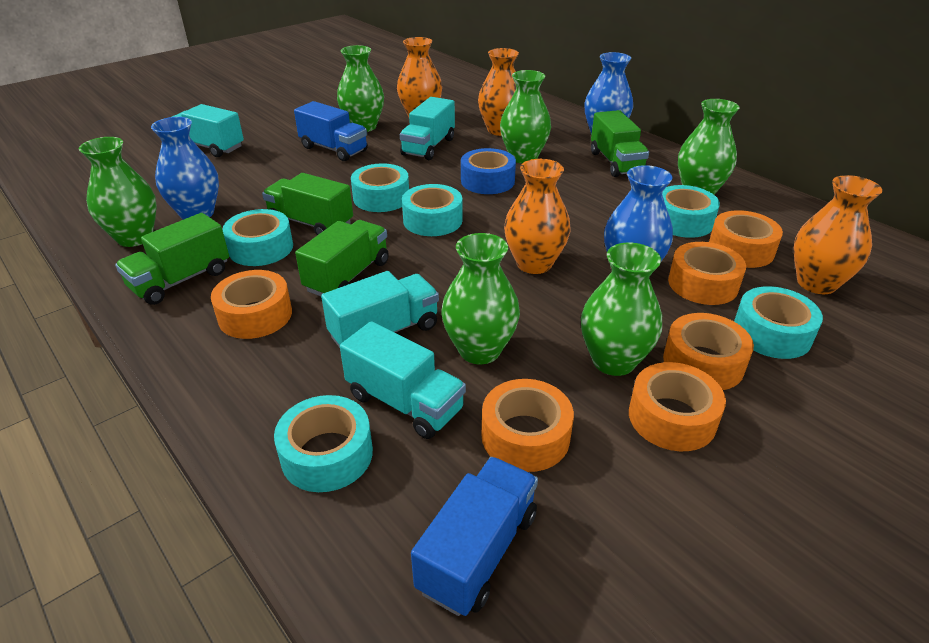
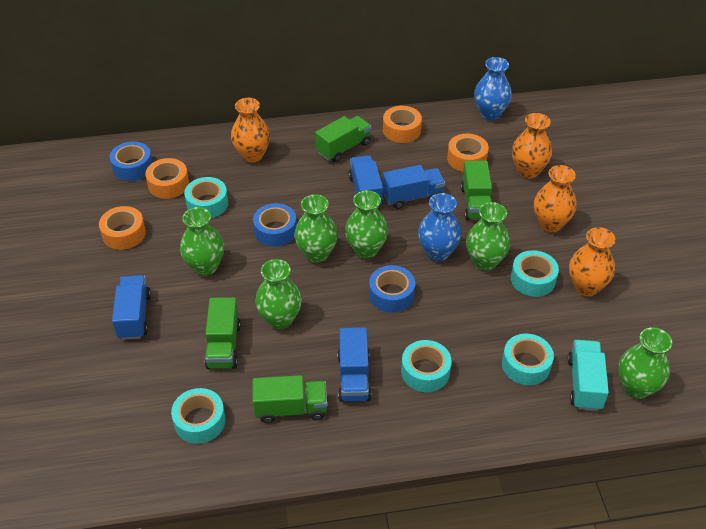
blue tape: [461,148,516,194] = 1 -> [110,142,153,181] [253,203,297,247] [369,265,415,313] = 3
blue truck: [294,101,368,161] [411,457,538,616] = 2 -> [112,275,151,340] [337,327,371,402] [348,155,383,208] [382,165,445,209] = 4
blue vase: [151,117,219,220] [584,52,633,134] [604,165,673,261] = 3 -> [418,193,462,261] [474,57,512,120] = 2
orange tape: [211,270,292,339] [482,379,574,472] [629,362,726,451] [663,313,754,390] [668,242,746,305] [709,210,783,268] = 6 -> [99,206,146,250] [145,158,189,199] [383,106,422,143] [447,134,489,172] = 4
turquoise tape: [222,209,293,266] [274,395,373,492] [351,163,409,212] [402,184,462,236] [662,185,720,238] [734,286,823,359] = 6 -> [171,388,226,444] [184,177,228,218] [401,340,452,392] [502,334,554,385] [511,250,559,297] = 5
turquoise truck: [172,104,244,157] [321,271,439,348] [340,321,466,439] [400,97,455,160] = 4 -> [567,340,609,411] = 1

